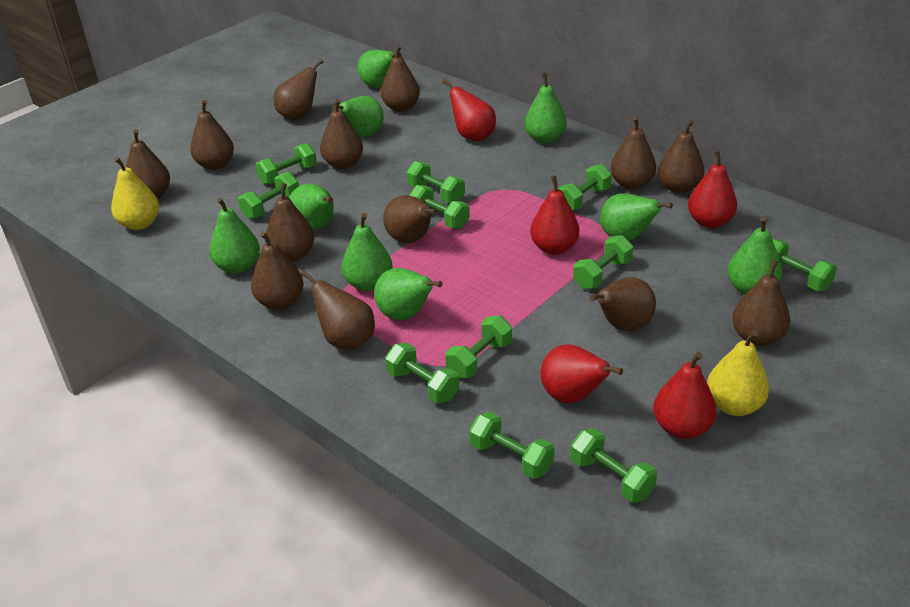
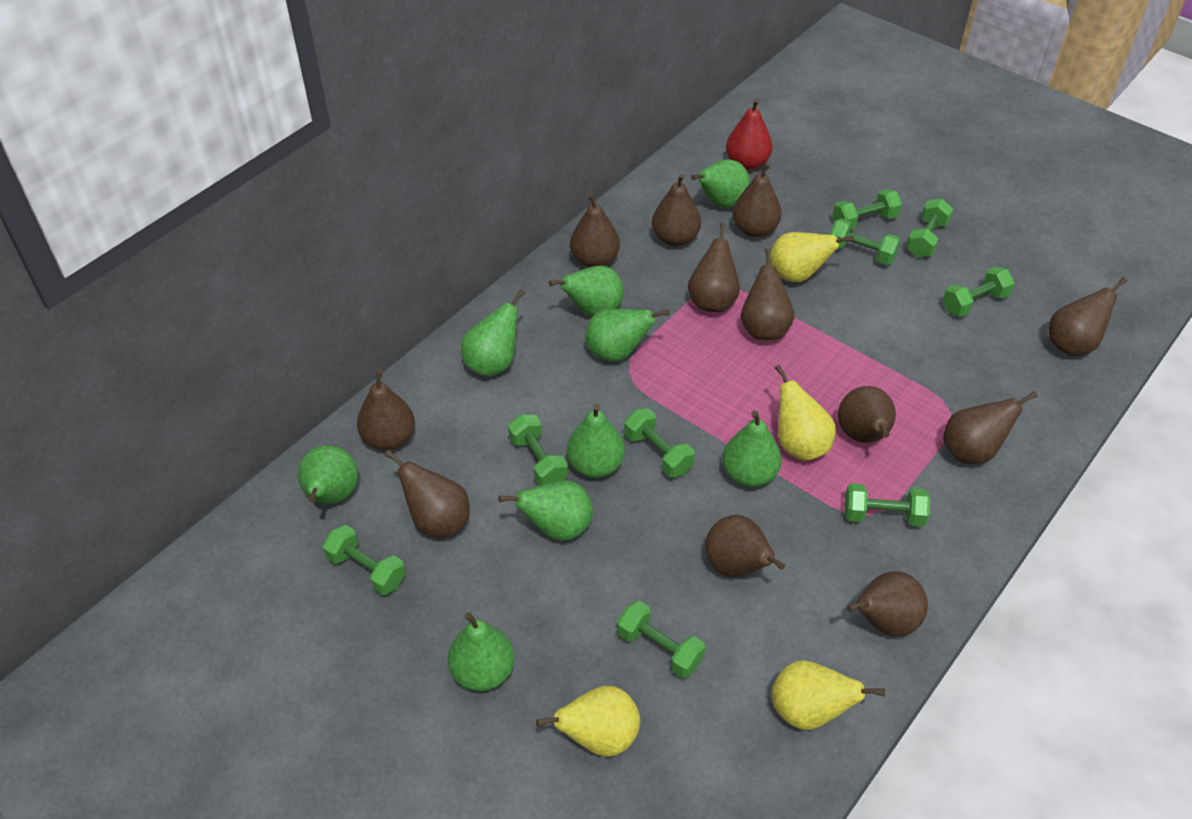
brown pear: [126,129,170,199] [190,100,234,170] [251,231,304,310] [265,183,314,262] [274,59,323,120] [301,270,375,350] [320,99,363,169] [381,45,420,112] [383,195,437,243] [590,277,656,331] [611,117,656,190] [658,120,704,193] [732,259,790,346] = 13 -> [357,370,415,450] [385,450,470,538] [570,193,620,267] [652,174,701,246] [688,222,740,312] [705,515,785,577] [732,163,782,237] [741,248,794,340] [838,386,896,443] [846,572,928,636] [943,391,1038,464] [1049,277,1127,356] = 12
green dumbbell: [238,172,299,219] [256,143,317,185] [385,343,459,404] [407,161,465,203] [409,185,470,229] [445,316,512,378] [469,412,555,479] [558,164,612,211] [570,428,657,503] [573,235,633,289] [773,239,837,291] = 11 -> [322,525,406,595] [508,414,568,486] [617,600,705,678] [624,408,695,478] [830,218,900,265] [832,189,902,230] [844,483,930,527] [906,198,953,257] [943,267,1015,317] = 9
red pear: [443,79,496,141] [530,175,579,255] [541,344,623,403] [653,352,716,439] [688,150,737,228] = 5 -> [726,98,773,170] = 1
yellow pear: [111,157,159,230] [707,330,769,416] = 2 -> [536,686,640,757] [770,232,854,282] [772,660,885,730] [775,364,836,461] = 4

